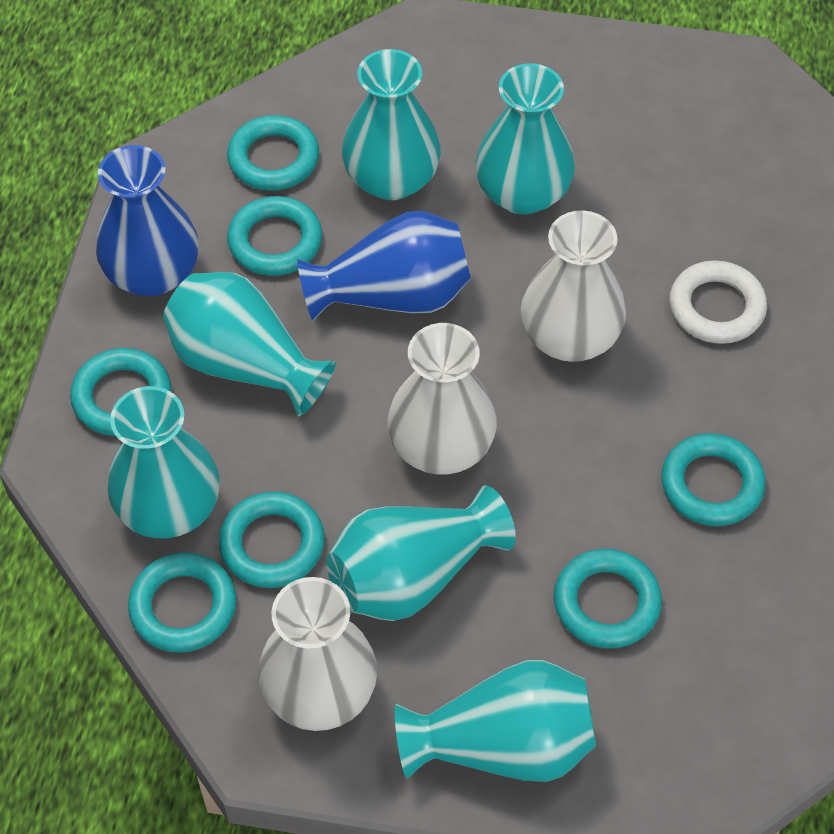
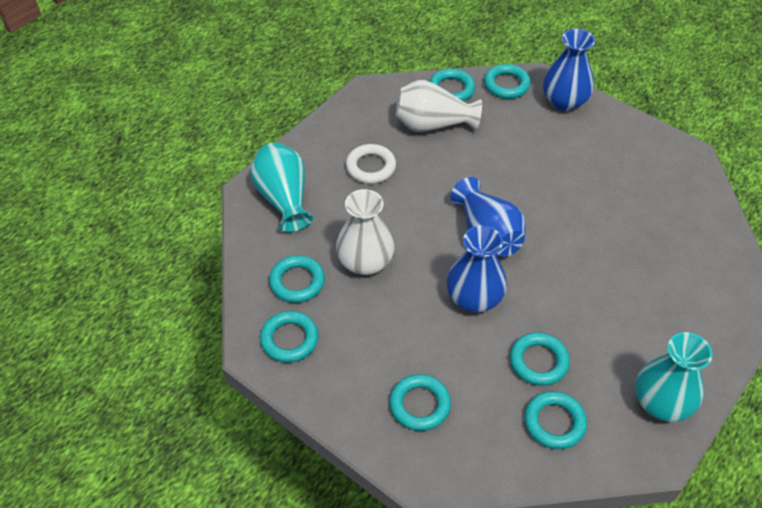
blue vase: [96,145,199,296] [297,211,471,321] = 2 -> [446,225,507,312] [450,177,526,257] [543,29,595,111] = 3
turquoise vase: [107,386,220,538] [163,272,336,417] [326,485,516,621] [342,49,441,200] [395,660,596,782] [475,63,575,215] = 6 -> [250,143,313,232] [635,332,712,422] = 2
white vase: [258,577,377,731] [388,323,497,475] [521,210,626,362] = 3 -> [336,189,394,275] [396,80,482,132] = 2

